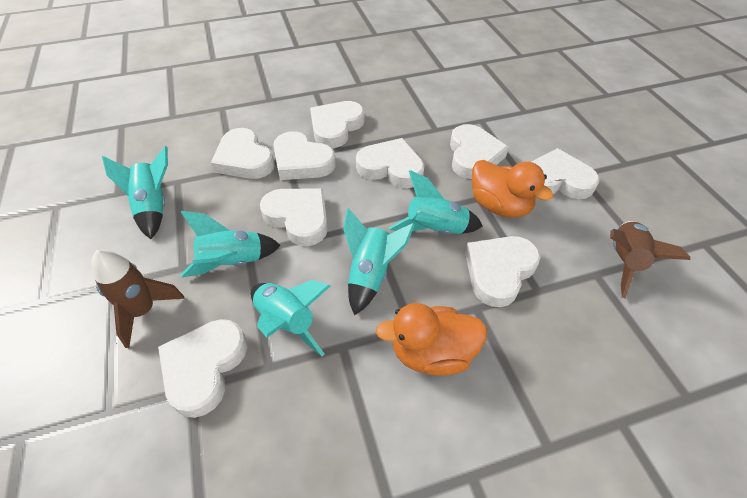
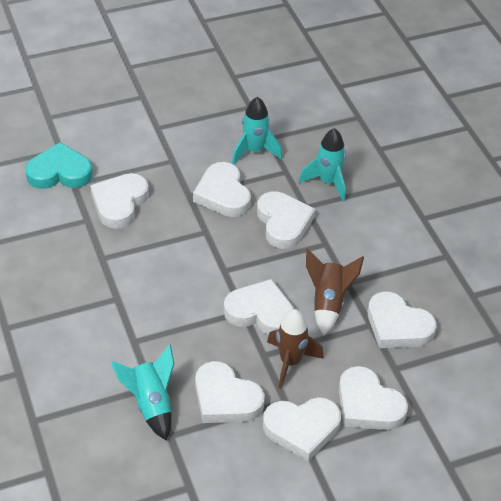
orange duck: [376,303,487,376] [472,160,554,218] = 2 -> none = 0
turquoise heart: none = 0 -> [25,142,93,189] = 1
turquoise rocket: [102,146,168,239] [181,211,281,277] [251,280,330,356] [343,208,415,315] [389,170,483,235] = 5 -> [111,344,174,441] [232,97,282,165] [299,128,346,202] = 3
white heart: [158,319,247,418] [211,128,275,179] [260,189,328,246] [273,131,336,180] [310,101,365,148] [356,138,425,188] [450,124,509,179] [465,236,541,307] [531,148,599,199] = 9 -> [90,173,149,229] [193,162,251,217] [195,361,265,423] [224,279,294,335] [257,191,315,249] [263,397,341,461] [339,366,408,430] [368,291,437,348] = 8

